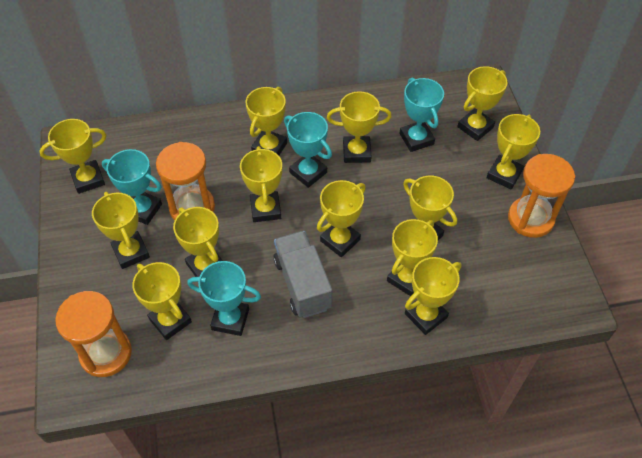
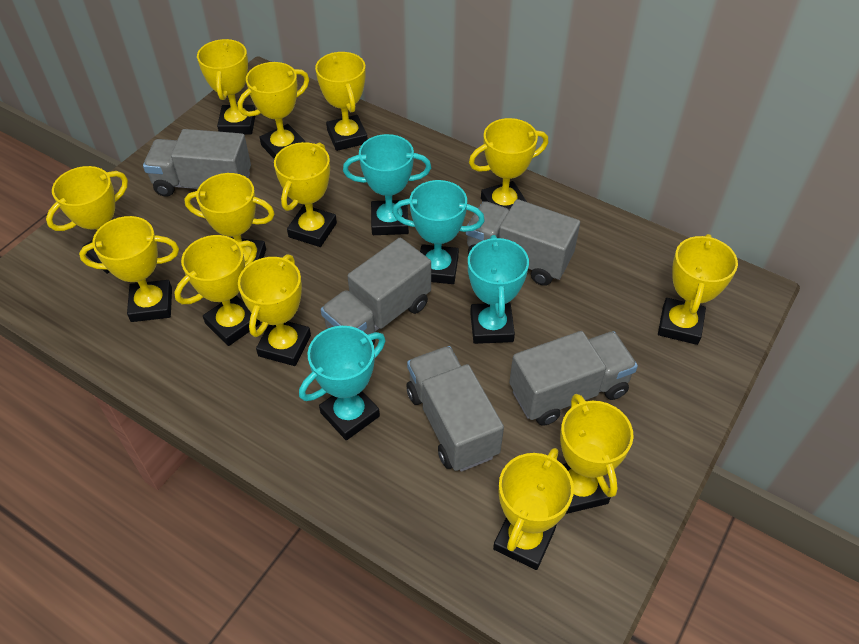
grey truck: [273,231,332,318] = 1 -> [143,129,251,197] [321,237,431,345] [406,346,504,472] [466,199,580,286] [509,331,638,426] = 5
orange hourglass: [55,291,132,377] [156,142,215,220] [508,154,575,238] = 3 -> none = 0

